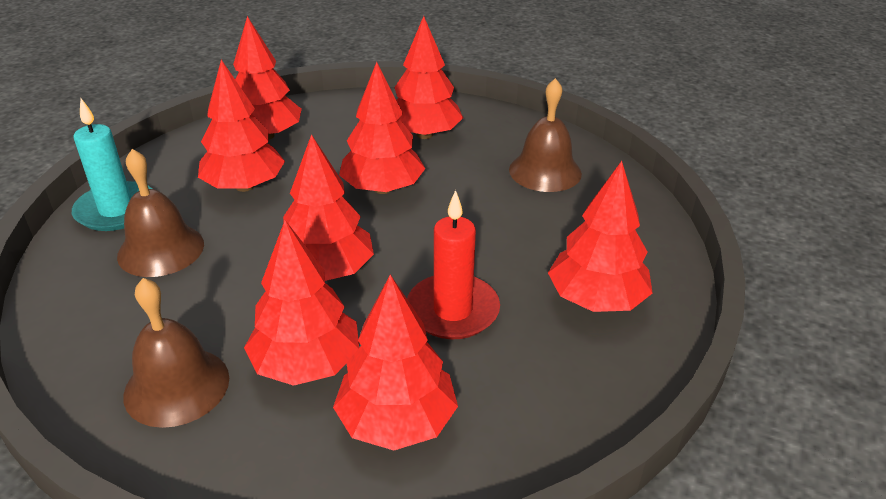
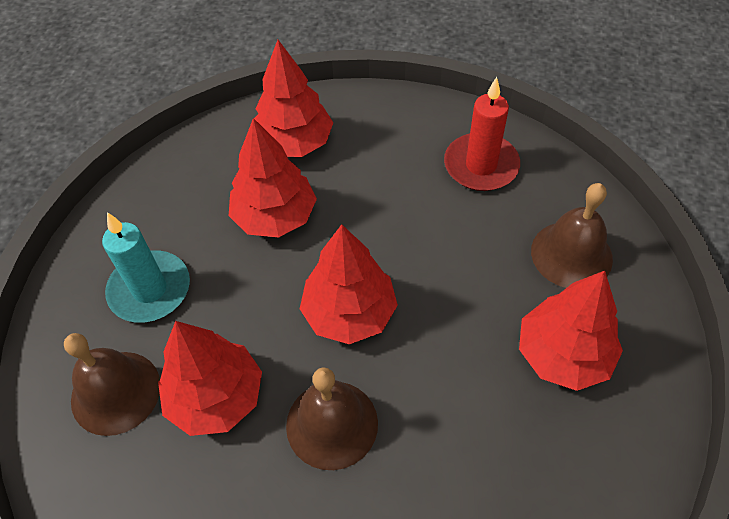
red tree: [198,60,285,192] [233,16,302,140] [244,220,359,386] [283,134,374,281] [333,275,458,451] [339,62,426,194] [394,16,463,139] [548,161,652,312] = 8 -> [158,321,262,436] [229,118,317,237] [254,40,334,157] [300,224,398,344] [519,271,623,391] = 5

